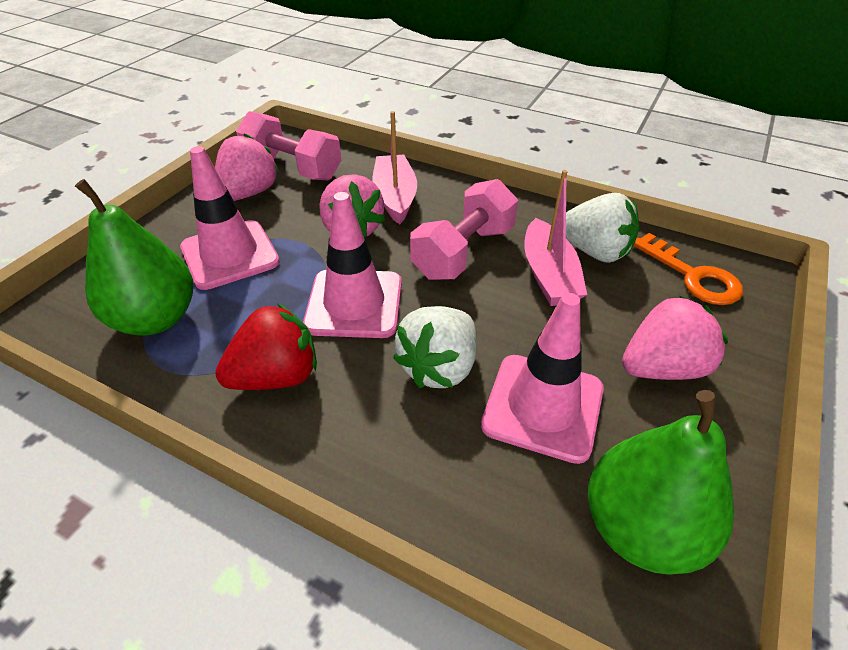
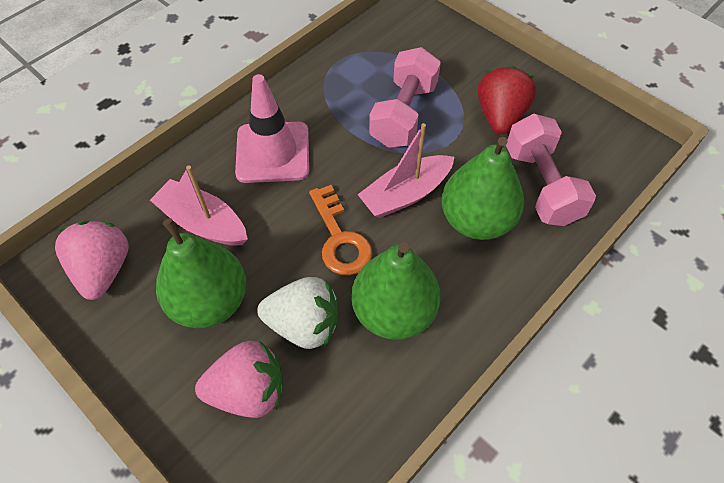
green pear: [75,179,193,336] [588,390,734,575] = 2 -> [156,218,246,328] [352,242,441,340] [442,137,524,240] = 3
pink strawberry: [215,133,279,201] [319,174,385,238] [622,296,728,380] = 3 -> [55,221,129,300] [195,340,283,418] = 2
pink traffic cone: [180,146,280,290] [303,192,402,338] [481,293,604,464] = 3 -> [235,74,309,183] = 1
white strawberry: [393,306,477,388] [566,193,639,263] = 2 -> [257,277,338,349] = 1

